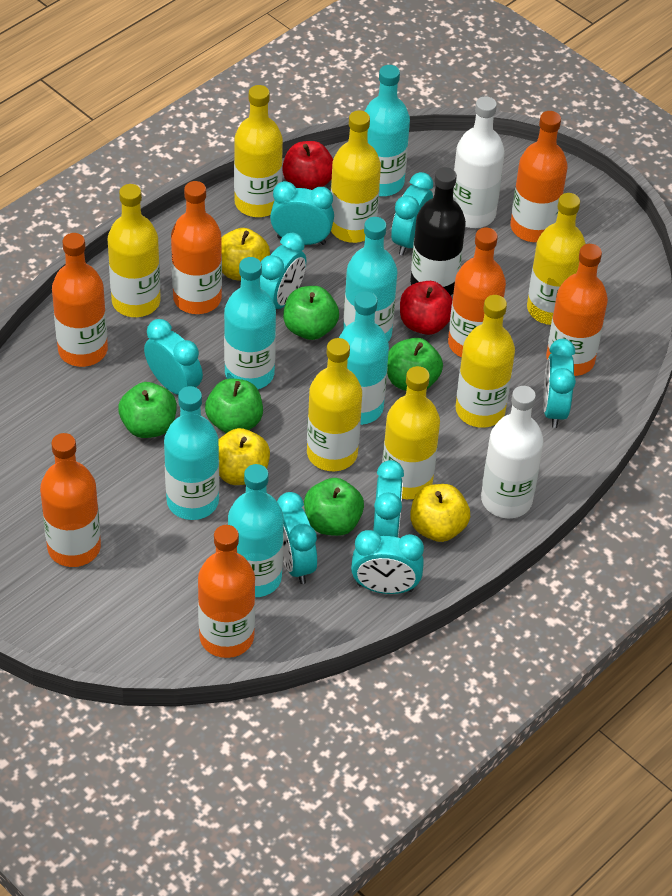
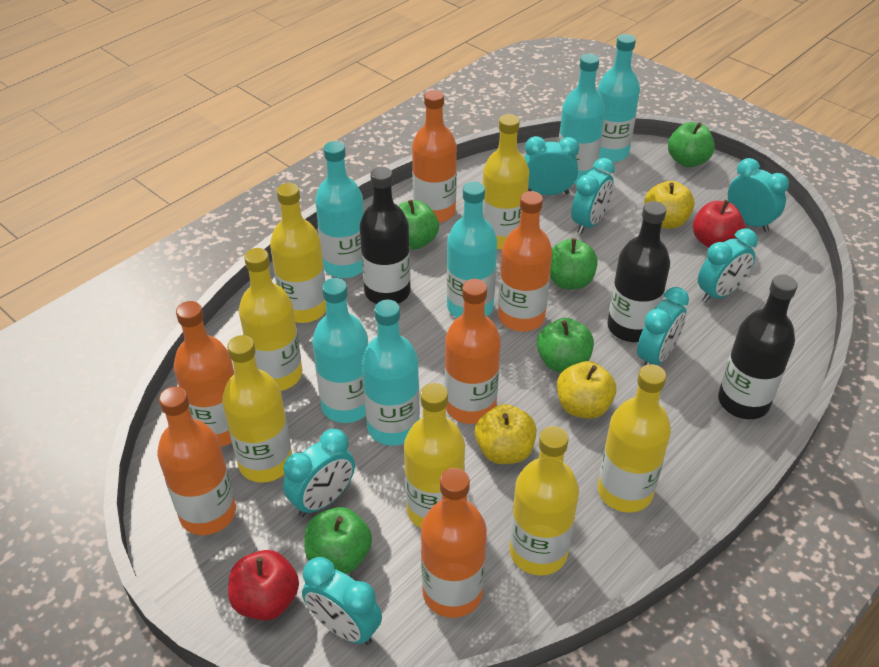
black bottle: [410,167,466,295] = 1 -> [360,167,411,304] [607,201,670,342] [718,274,798,419] = 3
orange bottle: [40,433,101,567] [52,233,108,367] [171,181,222,314] [198,525,255,658] [448,228,506,357] [511,111,568,242] [546,244,608,376] = 7 -> [157,386,236,535] [174,301,234,446] [412,90,457,223] [421,468,487,618] [445,279,501,424] [498,191,553,332] = 6
turquoise clock: [144,319,203,395] [260,232,306,309] [270,181,334,245] [277,492,317,584] [351,530,424,594] [373,460,404,537] [391,172,433,255] [543,339,576,428] = 8 -> [283,429,355,517] [302,557,382,645] [524,136,579,195] [571,158,615,234] [637,287,689,366] [698,228,758,303] [728,158,789,232] = 7
white bottle: [453,96,505,228] [481,386,544,518] = 2 -> none = 0

